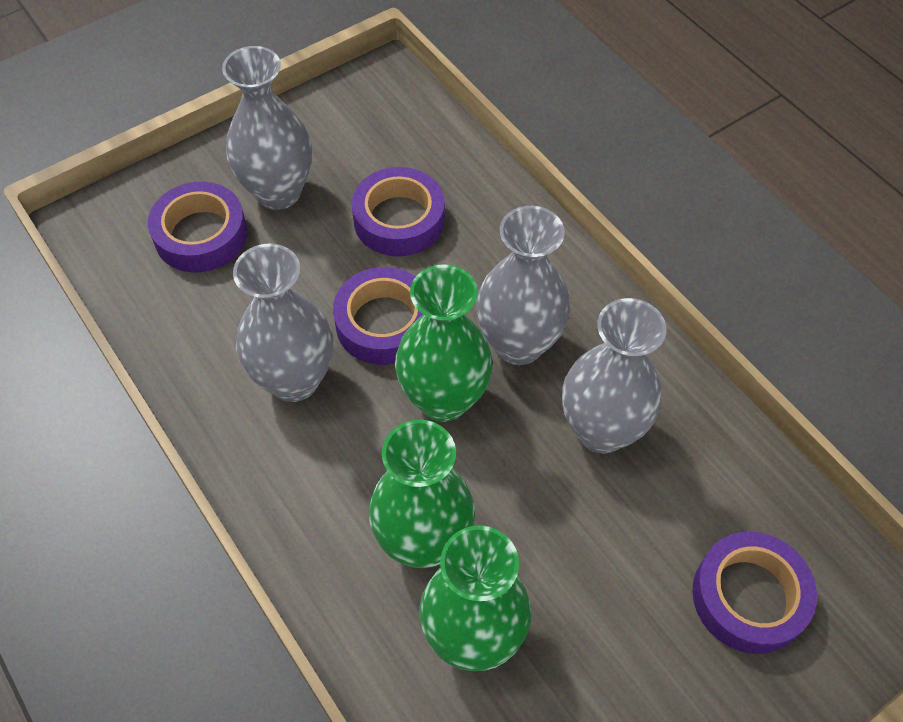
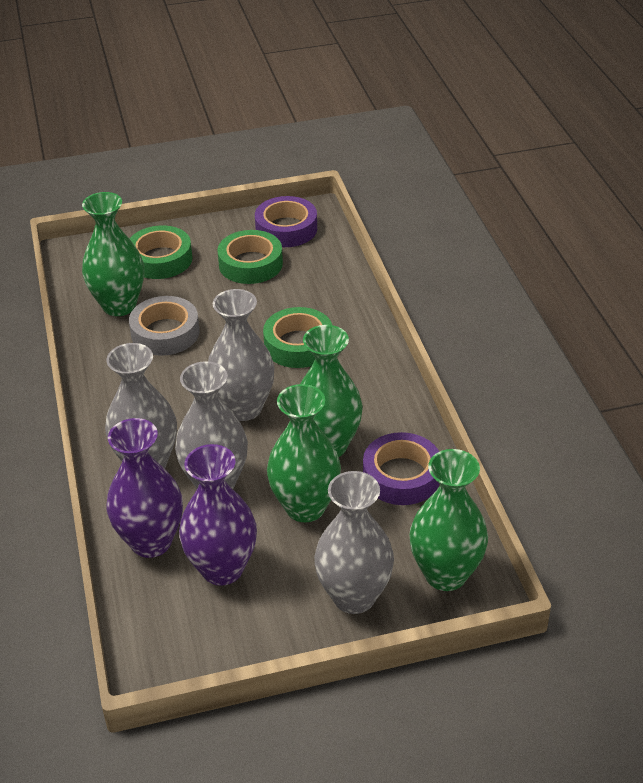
green tape: none = 0 -> [130,226,192,279] [217,230,283,284] [263,307,332,368] = 3
green vase: [368,420,475,568] [395,264,493,422] [419,526,532,671] = 3 -> [82,192,144,316] [267,384,341,522] [300,325,363,457] [409,449,488,591] = 4
grey tape: none = 0 -> [129,296,200,356] = 1
purple tape: [148,182,247,273] [333,267,423,365] [352,167,445,257] [692,532,817,654] = 4 -> [255,196,317,247] [363,432,439,505] = 2
purple vase: none = 0 -> [106,418,183,558] [179,444,257,586] = 2

